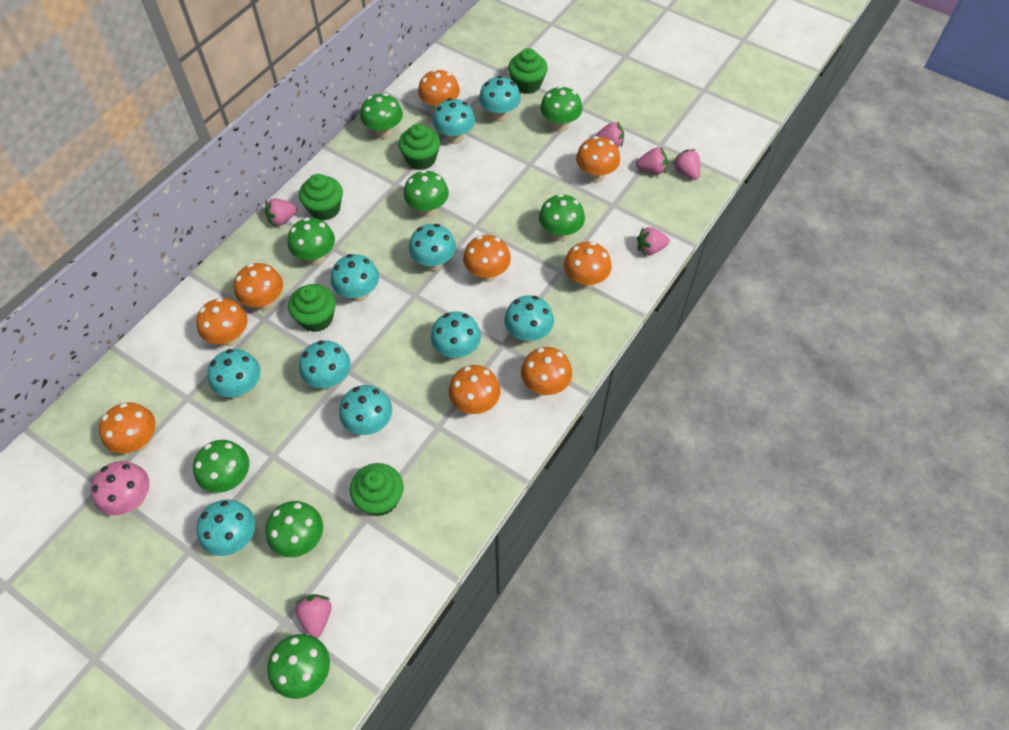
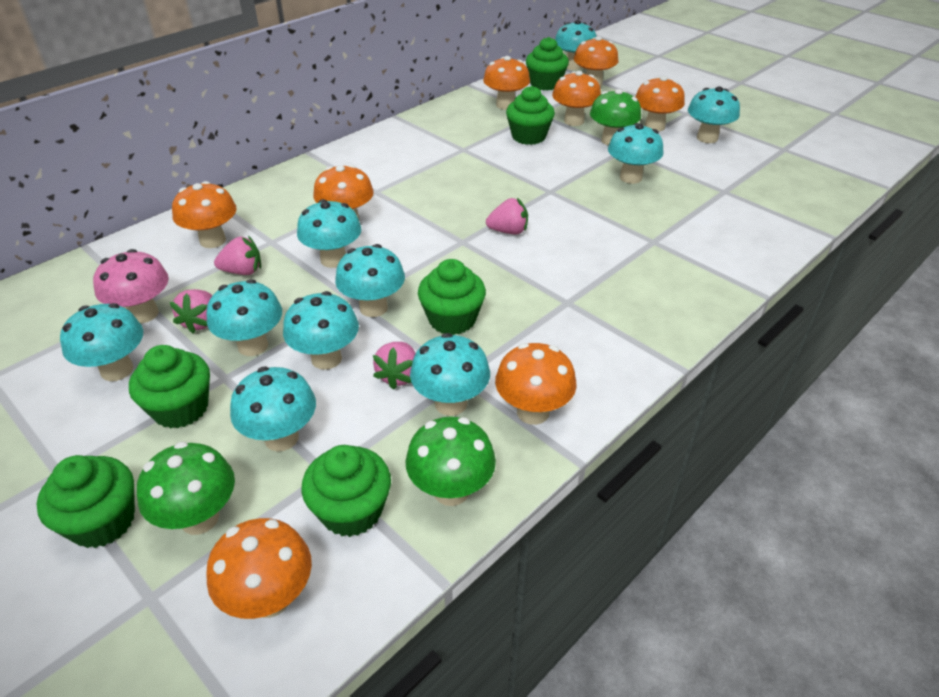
green cupcake: [288,284,336,332] [299,174,343,221] [350,463,403,516] [398,124,440,170] [508,48,548,94] = 5 -> [37,455,135,548] [129,345,210,429] [301,445,391,537] [418,259,486,335] [506,86,555,145] [526,37,569,90] = 6
green mushroom: [193,440,249,493] [265,501,323,557] [267,634,330,699] [288,217,335,265] [360,93,403,139] [404,170,449,217] [539,194,585,241] [540,86,582,132] = 8 -> [137,442,235,535] [406,417,496,506] [590,89,641,146] = 3
orange mushroom: [99,402,156,454] [196,298,248,346] [234,263,283,311] [418,69,460,112] [448,365,501,414] [463,235,511,282] [521,347,572,396] [564,241,612,289] [576,136,620,183] = 9 -> [172,181,237,248] [206,518,312,619] [313,165,374,221] [483,56,530,110] [495,343,577,425] [552,71,601,126] [574,36,618,87] [635,76,685,132] = 8
pink strawberry: [265,198,298,226] [295,594,331,638] [595,121,624,148] [636,147,667,174] [637,227,670,256] [672,149,700,180] = 6 -> [170,289,212,334] [214,236,261,275] [373,342,416,390] [486,198,528,234] = 4

